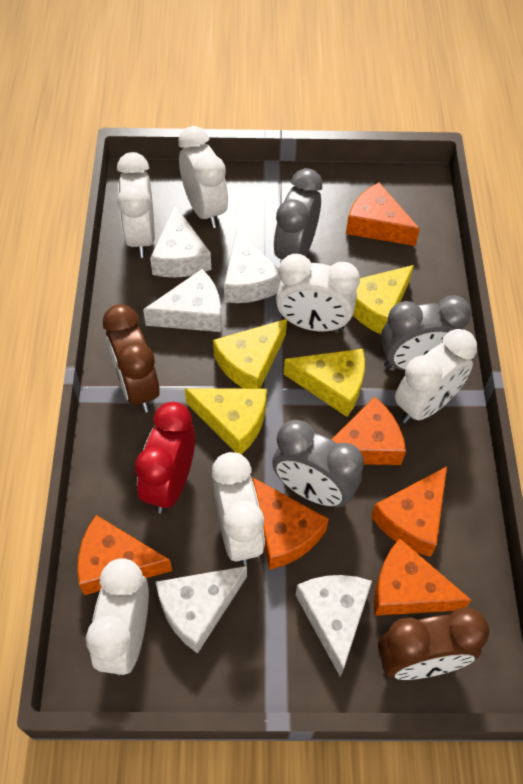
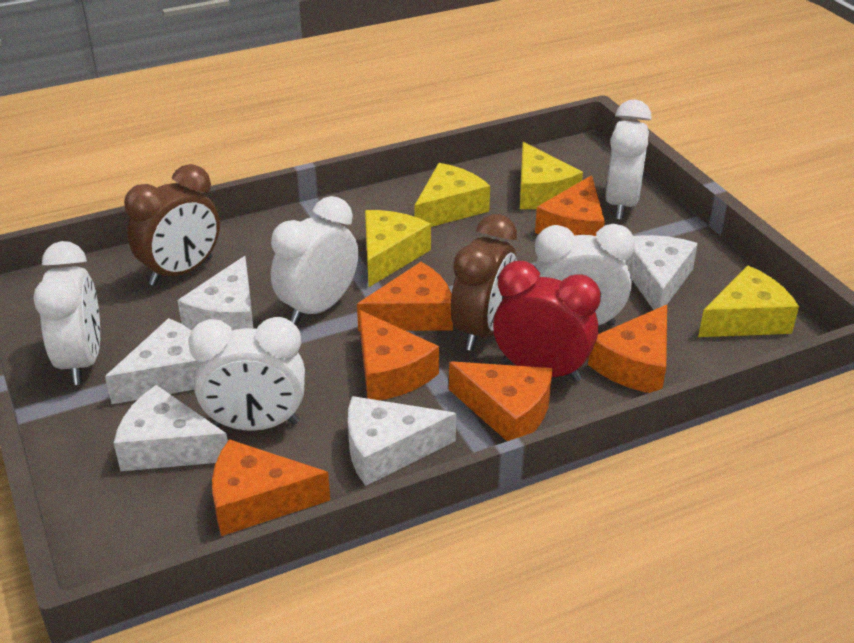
grey clock: [272,420,364,507] [273,168,322,259] [381,296,471,371] = 3 -> none = 0
white clock: [86,559,149,676] [117,152,155,258] [178,126,228,228] [212,452,265,566] [276,254,360,331] [395,329,477,423] = 6 -> [33,241,100,385] [188,317,305,431] [271,196,358,325] [534,224,635,326] [605,99,652,220] = 5

